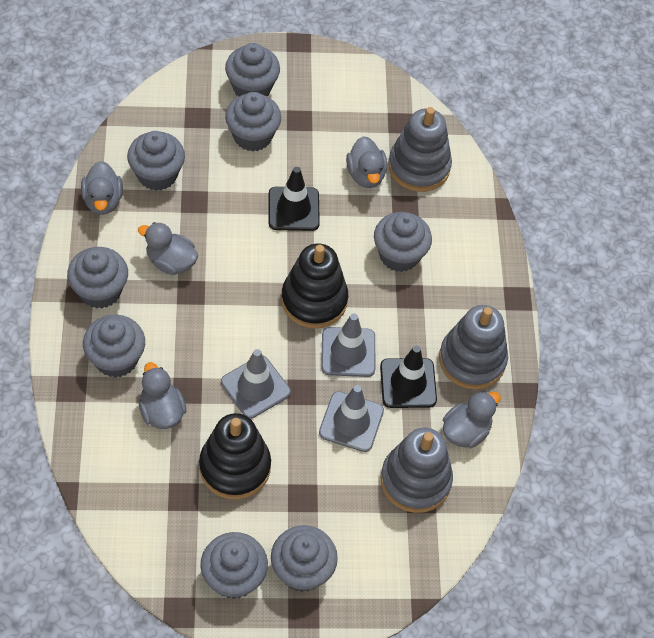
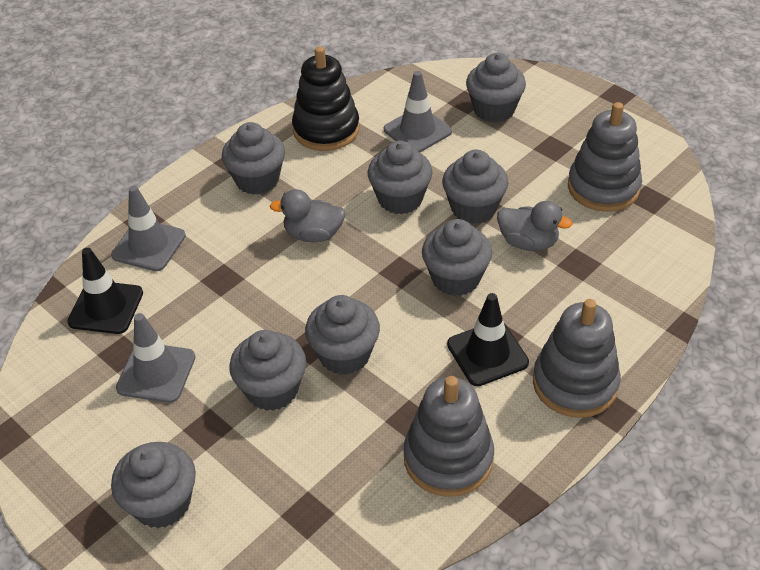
black stacking toy: [199,413,271,499] [281,244,348,329] = 2 -> [292,46,360,151] = 1
grey duck: [81,161,123,215] [138,222,198,275] [139,362,186,429] [346,136,387,188] [443,391,501,448] = 5 -> [270,189,346,242] [497,201,573,251] = 2

